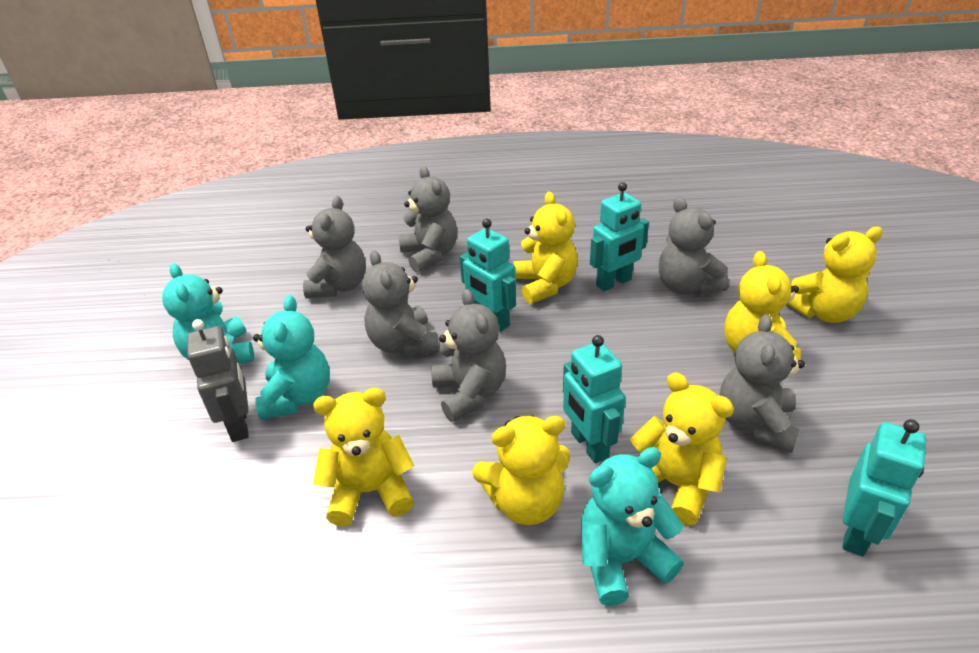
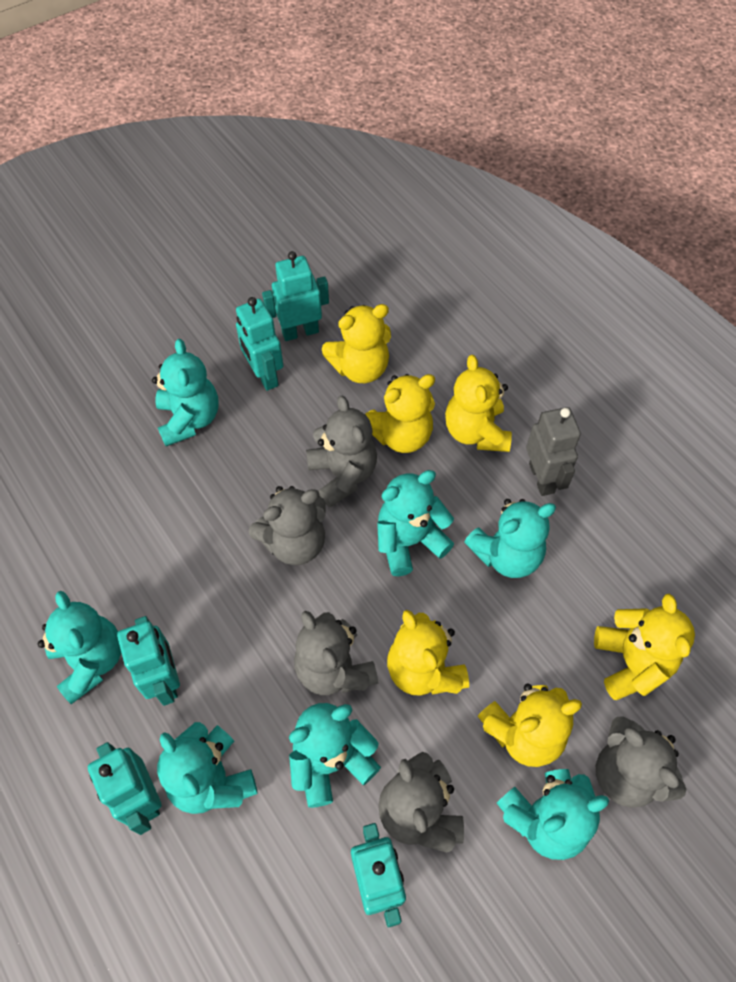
grey teddy bear: [303,196,366,299] [362,250,439,357] [398,166,457,273] [431,289,506,422] [659,197,729,296] [719,314,805,453] = 6 -> [249,486,326,565] [294,611,379,695] [306,396,377,507] [378,752,464,852] [596,716,686,808] = 5
turquoise robot: [460,219,516,332] [563,335,626,463] [590,182,649,291] [842,419,926,557] = 4 -> [88,742,162,835] [117,616,180,706] [236,297,283,391] [262,251,329,341] [351,823,406,928] = 5
turquoise teddy bear: [162,263,254,364] [253,295,330,420] [581,447,684,606] = 3 -> [38,591,121,704] [152,339,219,446] [157,722,258,814] [289,703,381,808] [377,470,454,576] [464,499,556,578] [497,769,609,860] = 7

